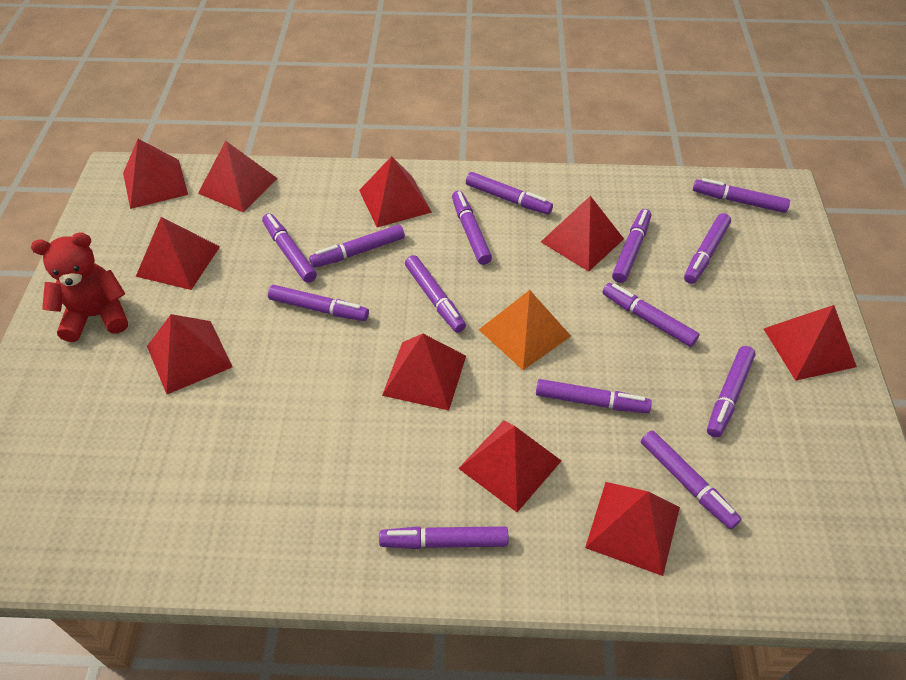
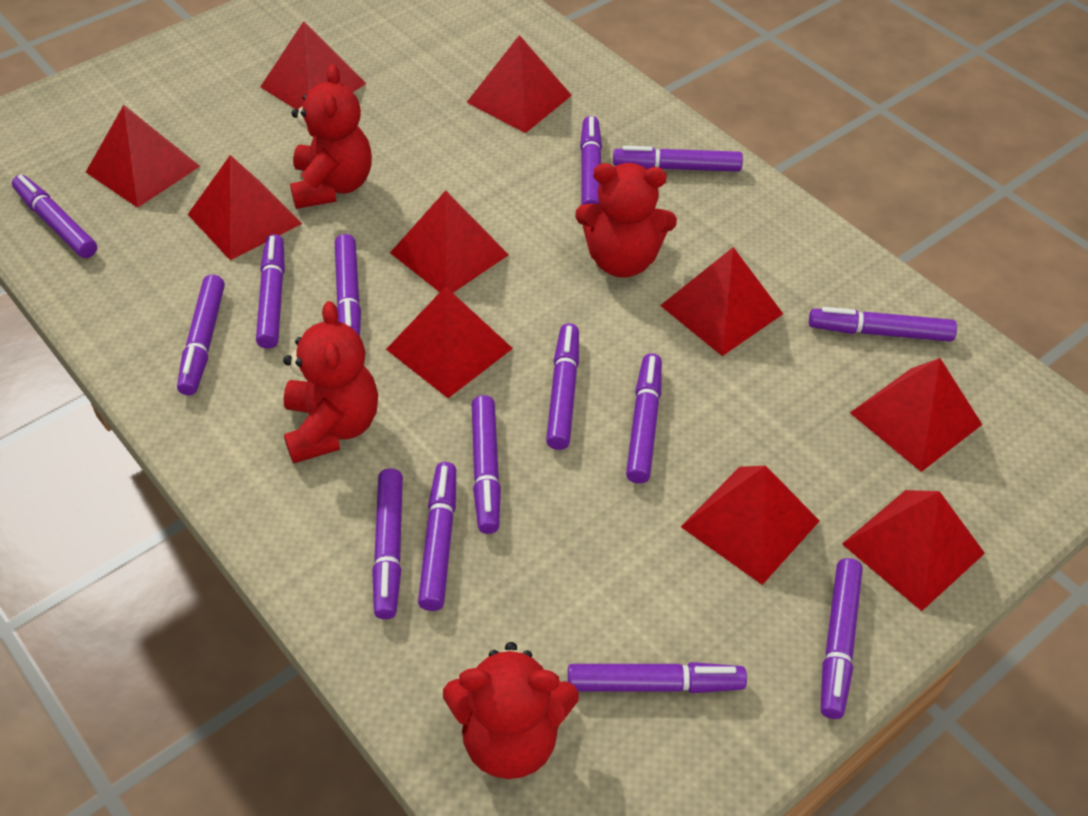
orange pyramid: [479,290,571,370] = 1 -> none = 0
red teddy bear: [31,232,128,342] = 1 -> [283,301,378,464] [290,64,372,209] [443,642,579,779] [575,163,677,278] = 4

